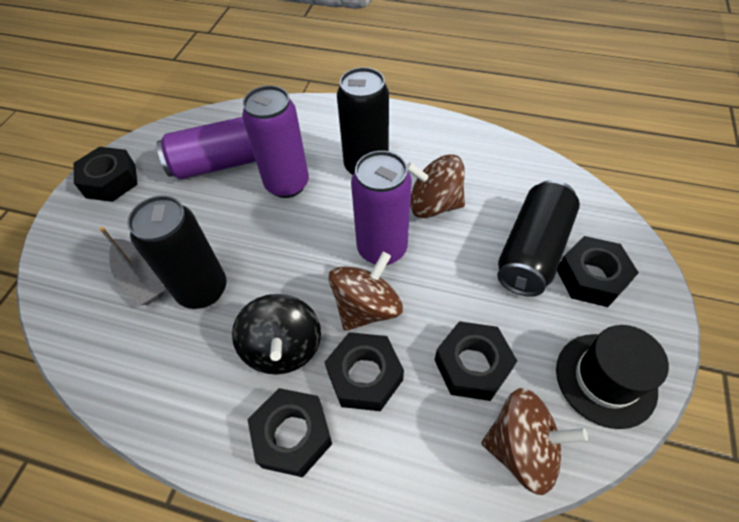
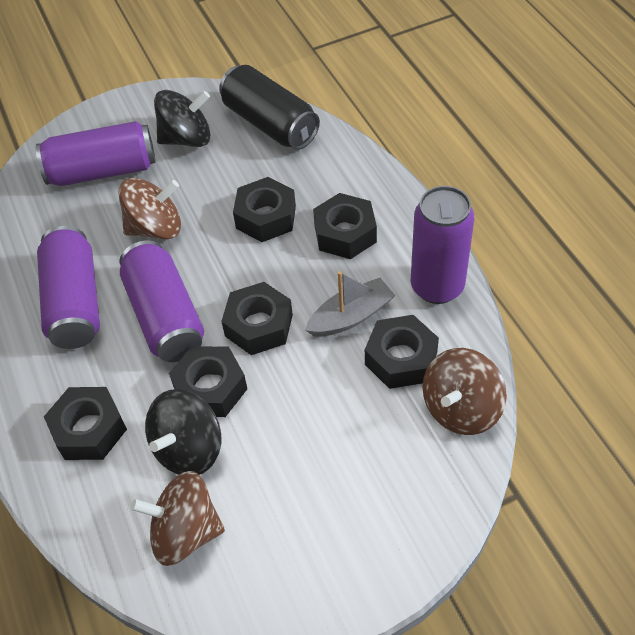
black can: [127,195,226,309] [337,67,389,175] [497,180,580,297] = 3 -> [219,65,320,150] = 1
black hat: [556,325,669,429] = 1 -> none = 0
black nut: [74,147,138,202] [247,388,332,477] [325,332,404,411] [435,321,517,401] [557,236,639,307] = 5 -> [44,387,127,460] [169,346,247,417] [221,282,293,355] [233,177,296,242] [313,193,377,259] [365,315,439,389] = 6
black spinning top: [232,294,321,374] = 1 -> [145,389,221,475] [154,90,211,147] = 2
purple can: [156,117,256,179] [242,85,309,198] [351,151,412,265] = 3 -> [36,121,156,186] [37,226,100,349] [120,240,204,362] [411,186,474,304] = 4

